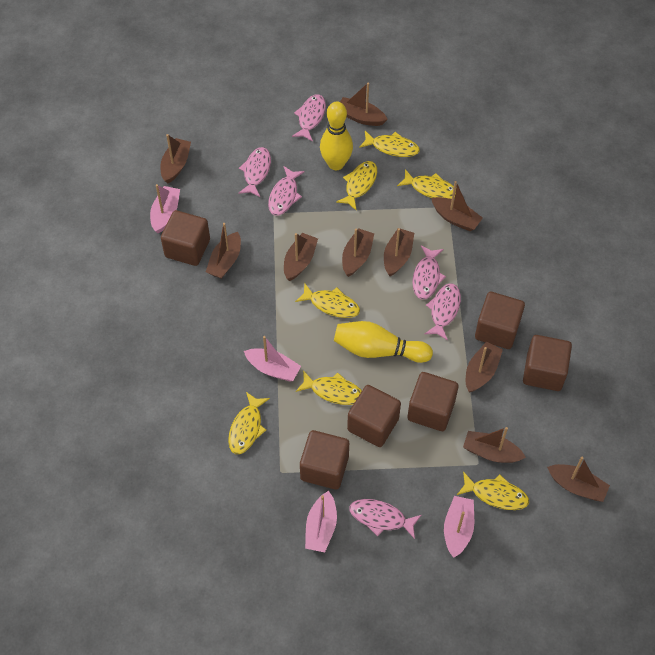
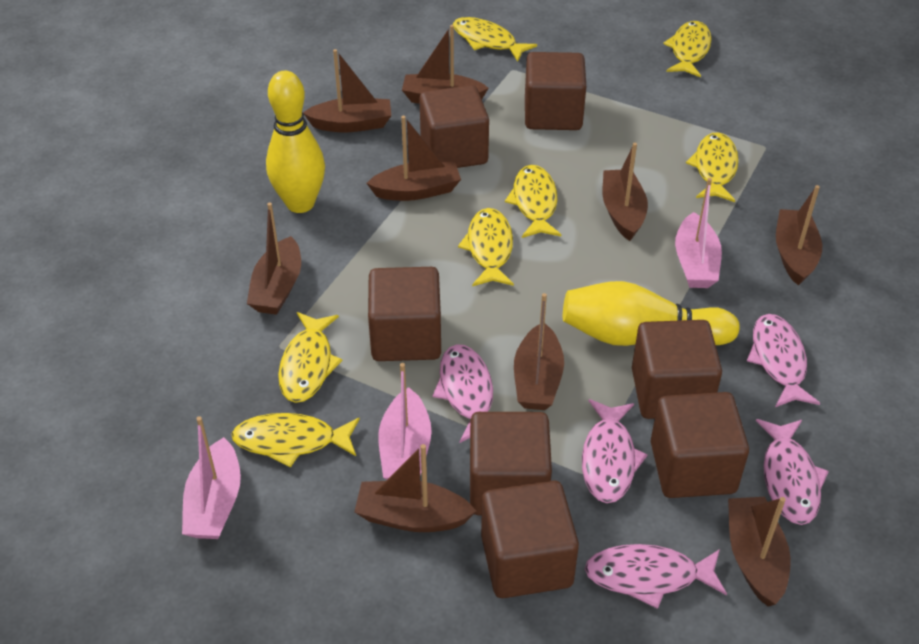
brown boat: [161,134,191,184] [206,223,241,279] [284,233,318,281] [340,83,388,126] [342,228,374,277] [384,228,414,276] [431,181,483,231] [463,427,526,463] [466,342,503,392] [547,457,610,502] = 10 -> [247,202,301,315] [303,49,391,132] [354,444,476,532] [367,116,461,201] [402,25,489,104] [514,293,564,410] [603,143,648,241] [728,497,791,607] [776,185,822,286] = 9
brown cube: [161,210,210,266] [300,430,349,490] [347,385,401,447] [408,372,458,431] [475,292,525,349] [523,335,572,391] = 6 -> [368,267,441,361] [419,85,489,168] [470,412,552,515] [481,480,579,598] [525,52,586,130] [632,320,722,419] [651,392,749,498] = 7
pink boat: [150,184,180,234] [244,336,301,382] [305,491,337,552] [444,496,474,558] = 4 -> [182,416,241,539] [378,363,432,480] [675,178,722,288] = 3
pink fish: [238,147,271,197] [268,166,305,215] [292,94,326,142] [349,499,421,539] [412,245,446,299] [425,284,461,341] = 6 -> [433,344,493,443] [582,399,648,503] [585,544,727,609] [747,314,820,407] [756,419,829,525] = 5

